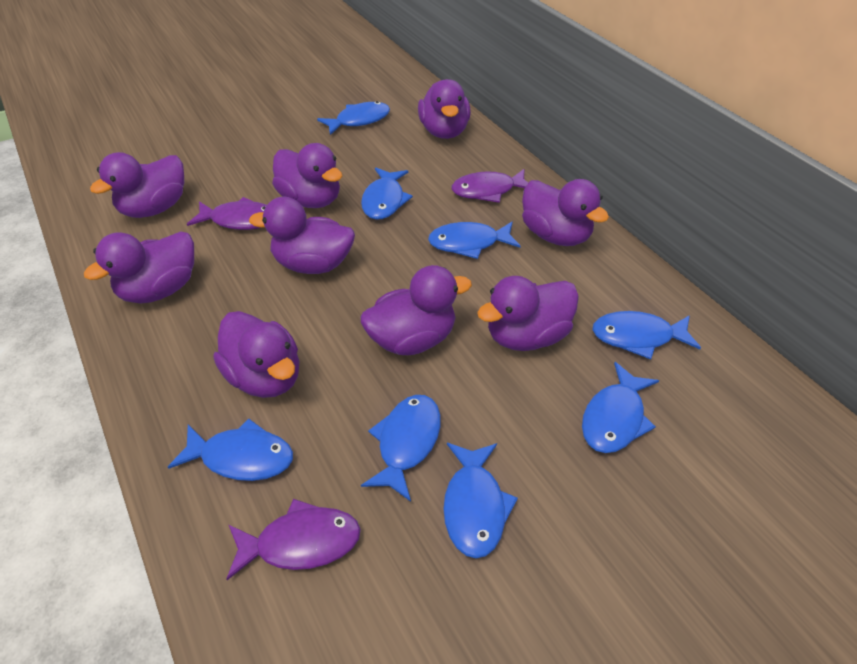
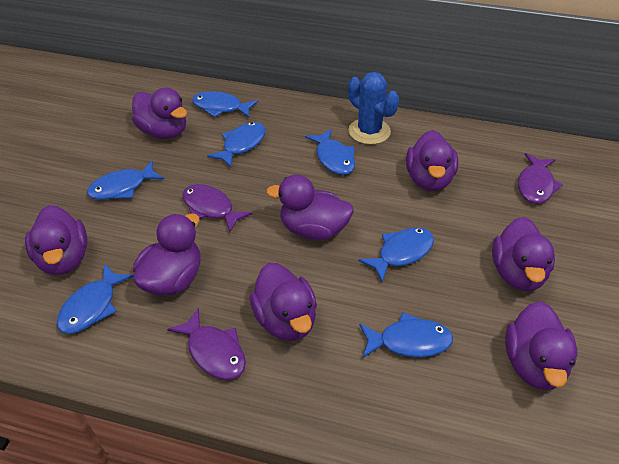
blue cactus: none = 0 -> [348,72,399,145] = 1
blue fish: [168,419,293,481] [317,101,390,135] [361,167,413,220] [361,395,441,502] [428,221,520,259] [443,443,518,558] [582,362,659,453] [592,311,701,359] = 8 -> [57,263,134,334] [87,160,164,200] [192,91,258,118] [207,122,266,167] [305,129,355,175] [358,227,434,282] [359,312,453,358] = 7
purple duck: [84,231,194,304] [90,152,184,218] [213,311,299,398] [249,197,355,274] [272,143,342,208] [361,265,472,355] [418,79,471,139] [477,276,579,351] [522,179,609,246] = 9 -> [25,205,88,275] [132,87,187,139] [133,213,201,296] [249,263,317,341] [266,174,354,240] [406,130,458,191] [492,217,555,291] [505,301,577,390] = 8

